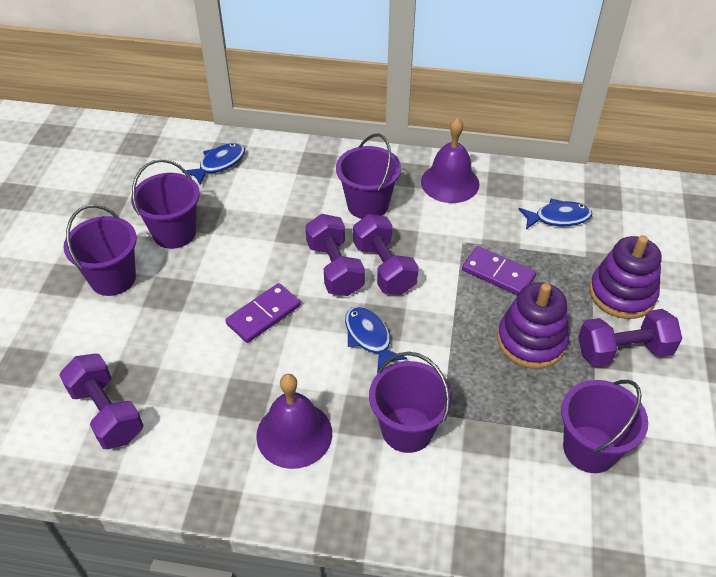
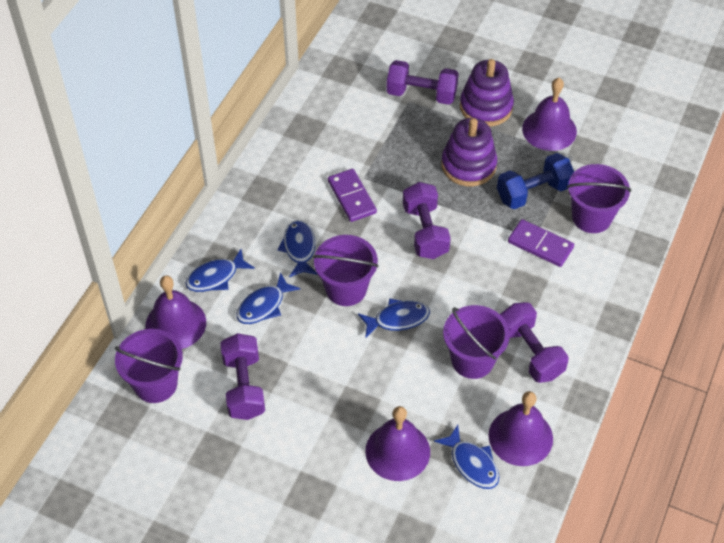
blue dumbbell: none = 0 -> [497,153,574,209] = 1
blue fish: [182,143,245,185] [345,306,407,372] [519,199,592,229] = 3 -> [185,249,255,292] [236,272,300,324] [277,220,318,277] [358,298,430,338] [434,425,499,489] = 5
purple bell: [256,374,332,469] [421,117,479,203] = 2 -> [145,276,206,349] [365,406,430,481] [489,391,553,466] [522,78,577,151] = 4
purple bucket: [64,205,137,296] [131,159,200,249] [336,134,401,219] [369,352,452,453] [561,380,648,473] = 5 -> [115,329,183,403] [313,235,379,306] [443,305,510,379] [567,164,631,233] = 4

